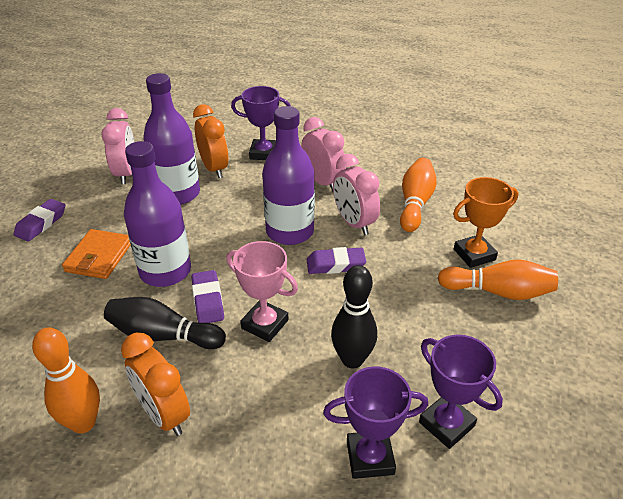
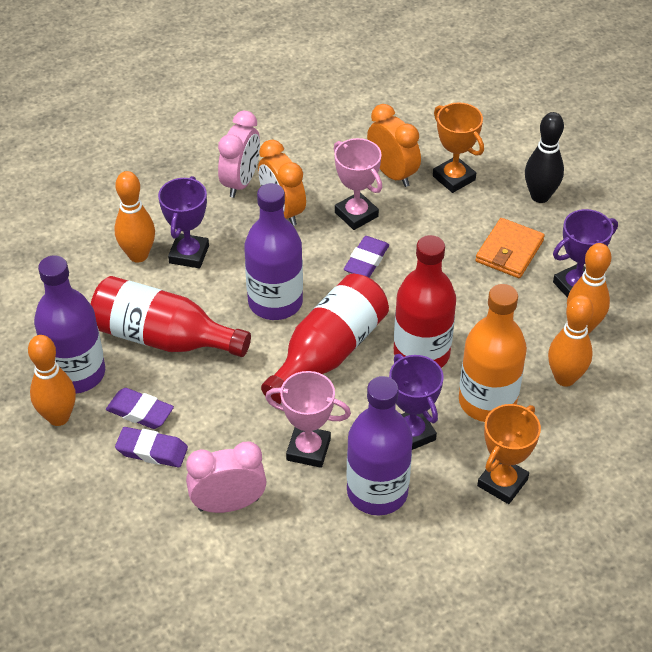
black bowling pin: [104,297,226,349] [331,265,377,368] = 2 -> [525,112,564,203] = 1
orange bottle: none = 0 -> [459,284,527,422] = 1
orange bowling pin: [32,327,100,433] [400,158,437,232] [438,259,558,300] = 3 -> [28,335,76,426] [114,171,155,262] [548,295,594,387] [567,243,611,334] = 4
orange trophy: [453,177,518,268] = 1 -> [433,103,484,193] [477,404,541,504] = 2
pink clock: [101,108,134,184] [301,117,346,192] [333,154,380,235] = 3 -> [186,442,266,513] [218,111,260,198] = 2
pink trophy: [226,241,298,342] = 1 -> [265,371,351,468] [334,138,382,230] = 2
red bottle: none = 0 -> [91,276,251,357] [261,274,389,404] [394,235,456,368] = 3

